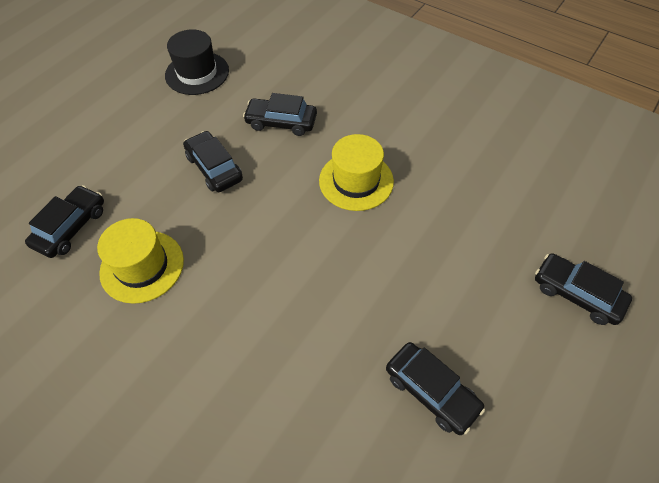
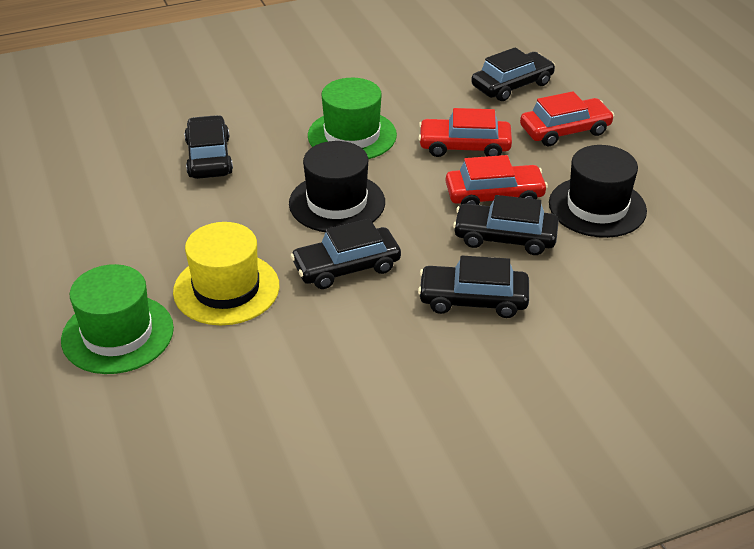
black hat: [165,29,229,95] = 1 -> [289,141,385,232] [549,145,647,238] = 2
green hat: none = 0 -> [61,264,174,374] [308,78,397,159] = 2
red car: none = 0 -> [418,108,512,157] [446,155,548,205] [520,91,614,146] = 3
yellow hat: [97,218,184,304] [319,134,394,211] = 2 -> [173,222,279,325] = 1

